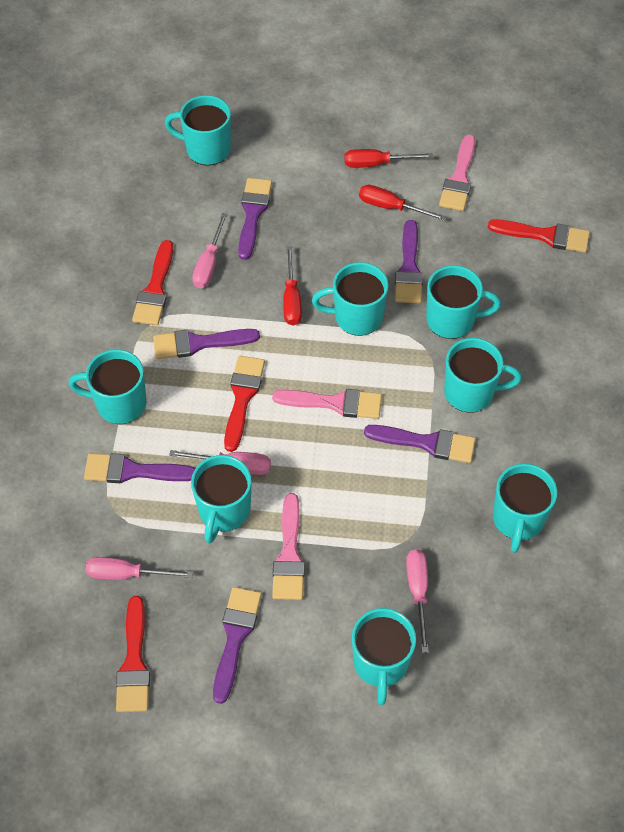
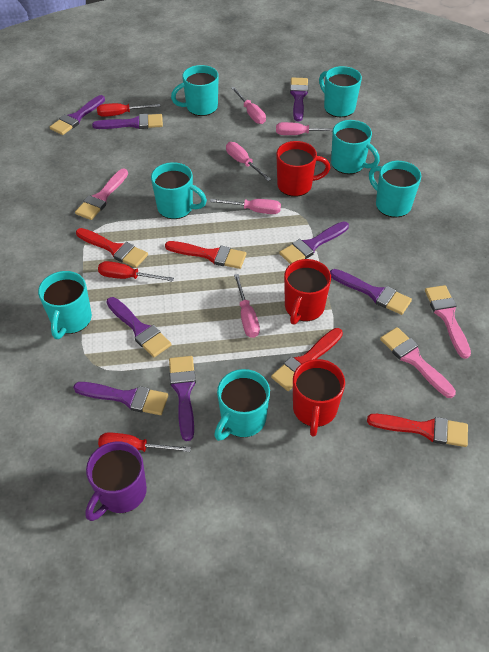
pink screwdriver: [86,557,193,580] [169,450,271,475] [192,213,228,288] [406,549,429,653] = 4 -> [210,199,281,214] [226,142,271,181] [231,87,266,124] [234,274,260,338] [276,122,333,135] = 5
purple brush: [84,453,195,483] [153,329,260,359] [213,587,262,704] [238,178,272,260] [364,425,476,463] [395,220,423,303] = 6 -> [50,95,105,135] [73,382,168,415] [92,114,163,129] [106,297,172,357] [169,356,196,441] [279,221,349,264] [290,78,308,121] [330,269,412,315] = 8
purple mug: none = 0 -> [85,442,147,521] = 1
red mug: none = 0 -> [277,141,330,197] [284,259,331,325] [293,359,345,437] = 3
turquoise mug: [69,349,147,424] [165,95,231,166] [191,455,252,543] [312,262,389,336] [352,608,416,705] [426,265,501,339] [444,338,522,413] [493,463,557,553] = 8 -> [38,271,92,339] [151,162,207,219] [171,65,219,116] [214,369,270,441] [319,66,362,117] [331,120,380,174] [369,161,421,218] = 7

